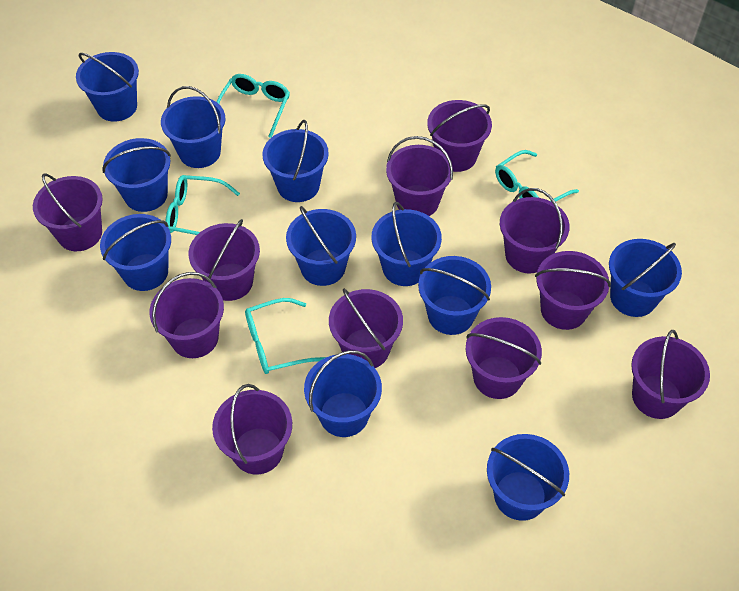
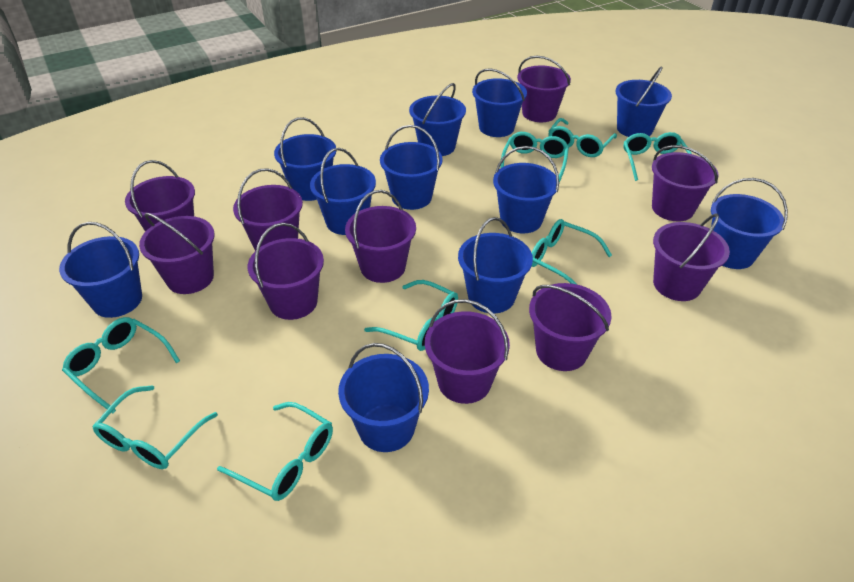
purple bucket: [33,173,103,251] [149,272,224,358] [189,219,260,301] [212,384,292,474] [329,289,403,368] [386,136,453,216] [427,100,492,172] [466,317,542,399] [500,188,570,273] [535,251,611,330] [631,330,710,419] = 11 -> [125,160,195,232] [139,213,215,294] [233,168,303,251] [248,223,324,320] [345,190,416,283] [425,299,510,404] [517,56,571,122] [529,283,612,371] [652,145,719,221] [653,214,730,301] = 10
turquoise glasses: [165,175,240,235] [216,74,290,138] [245,298,326,374] [495,150,579,202] = 4 -> [62,317,180,414] [92,385,218,469] [217,402,333,501] [364,280,458,351] [500,132,569,183] [532,219,612,285] [548,118,617,157] [624,132,692,181] = 8

